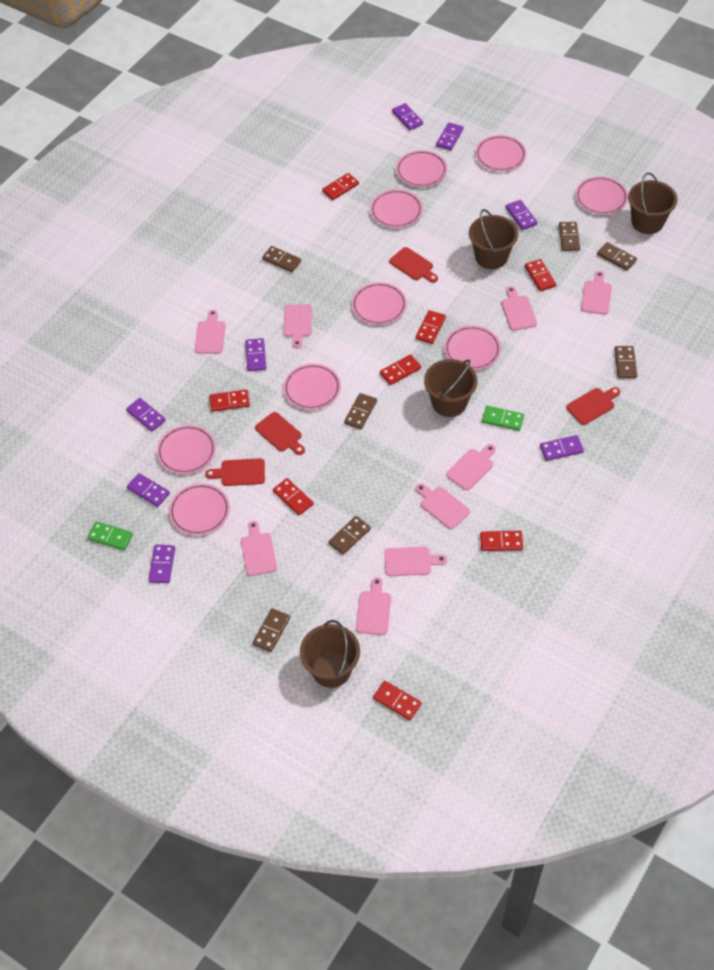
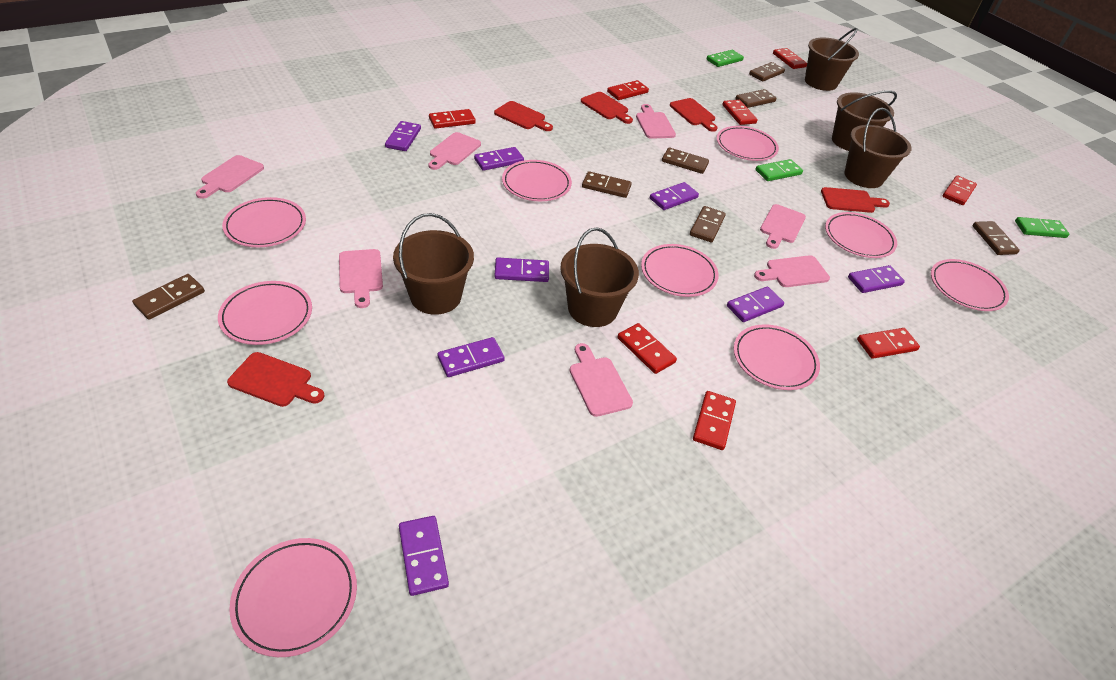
brown bucket: [300,620,360,688] [424,359,477,417] [469,209,518,269] [628,172,678,234] = 4 -> [393,213,474,315] [560,228,639,327] [805,28,859,91] [832,90,897,151] [844,108,912,188] = 5
green domino: [87,521,133,550] [482,406,524,431] = 2 -> [706,50,744,67] [756,159,803,181] [1015,217,1069,238] = 3
pink cutting board: [195,310,225,354] [241,521,277,576] [284,304,312,349] [356,577,391,635] [384,547,447,576] [416,483,470,529] [446,444,496,490] [501,286,537,331] [581,271,612,315] = 9 -> [196,155,264,199] [339,249,383,308] [428,132,481,170] [570,343,633,417] [636,104,676,139] [754,255,830,287] [760,204,806,249] = 7
red cutting board: [205,458,265,486] [255,412,305,455] [389,247,438,283] [566,387,620,425] = 4 -> [227,352,324,407] [494,101,553,131] [581,92,633,124] [670,98,717,132] [821,187,890,213] = 5

